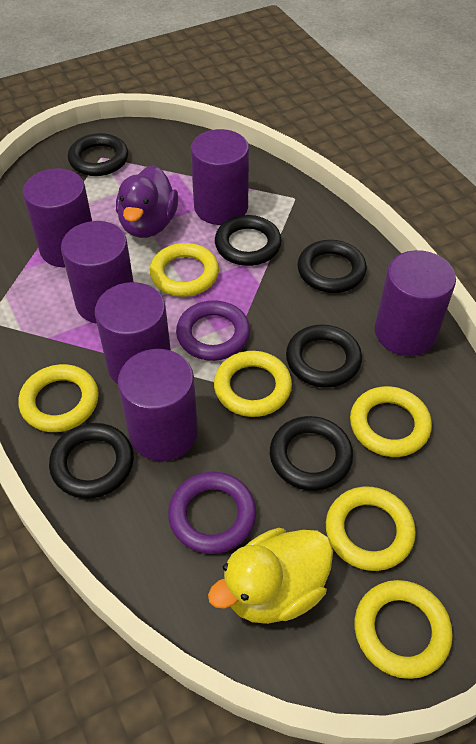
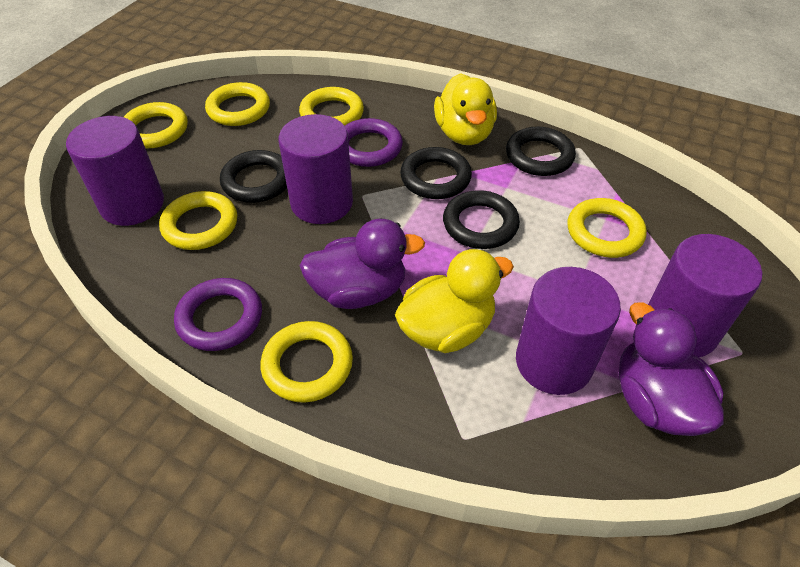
black ring: [49,423,134,499] [68,133,128,176] [215,215,282,266] [270,416,353,491] [286,324,362,388] [297,240,367,293] = 6 -> [220,150,287,203] [400,147,472,199] [443,190,520,249] [506,127,576,176] = 4
purple cylinder: [23,168,92,268] [61,221,134,324] [95,282,171,384] [118,349,198,461] [191,129,249,225] [375,250,456,356] = 6 -> [66,116,164,226] [279,114,353,224] [516,267,621,395] [648,234,762,357] = 4
purple duck: [116,165,178,238] = 1 -> [299,219,425,309] [619,303,724,436] = 2
yellow duck: [208,528,333,624] = 1 -> [395,249,514,353] [434,73,497,145] = 2

